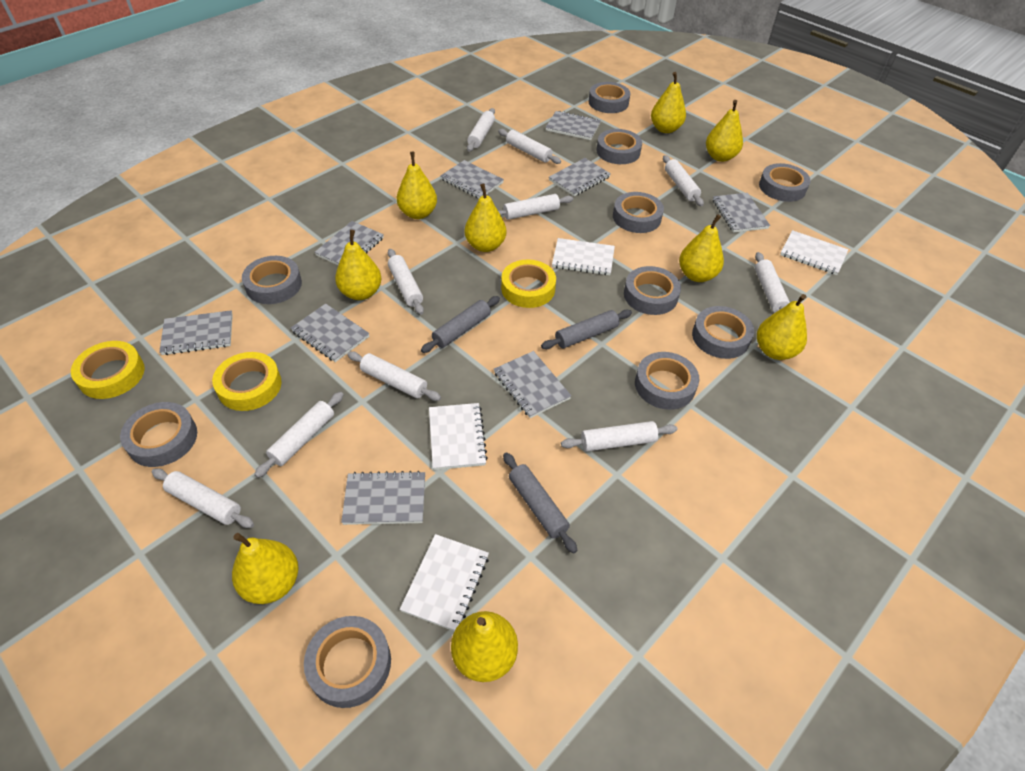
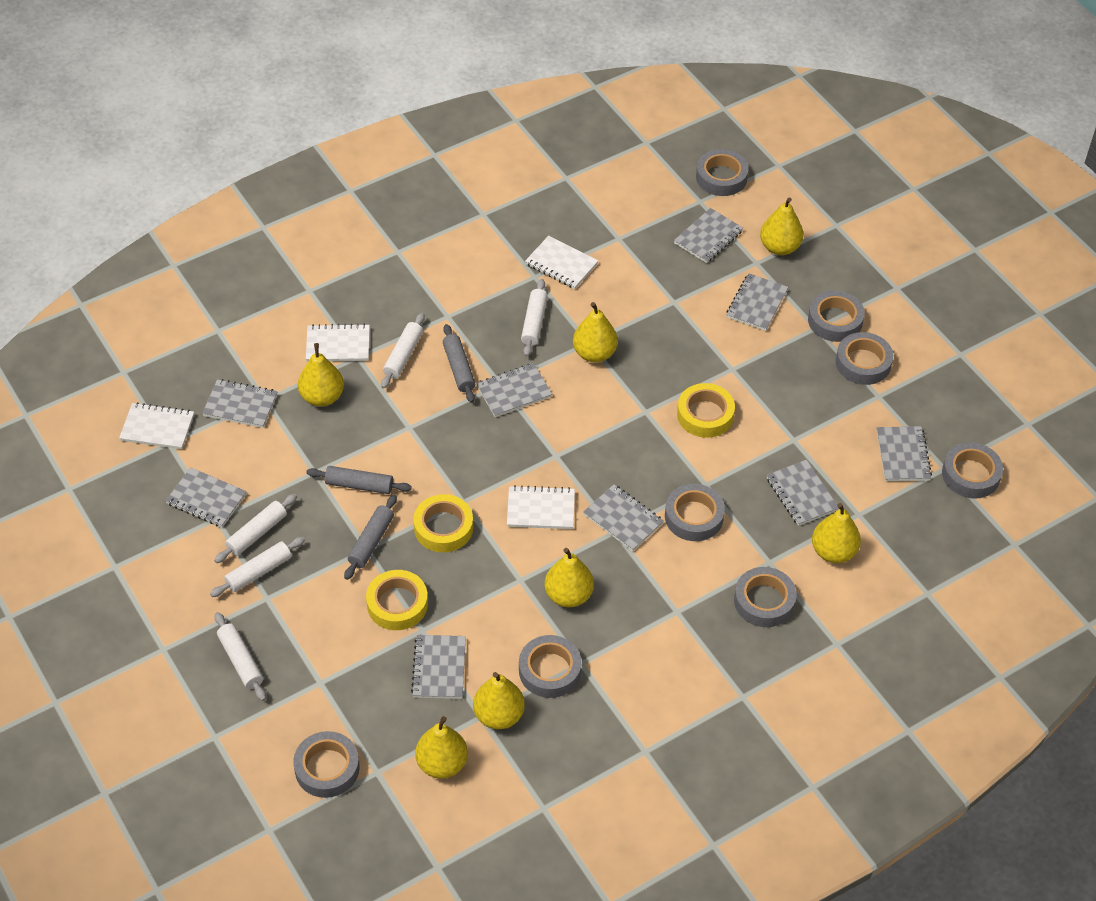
grey tape: [120,402,197,467] [242,256,302,304] [304,616,391,708] [589,82,630,113] [597,129,642,164] [613,192,664,233] [624,266,681,315] [635,352,699,410] [692,306,754,359] [759,163,811,202] = 10 -> [293,731,360,798] [519,635,582,698] [665,484,725,541] [696,149,749,196] [734,567,796,627] [808,290,865,342] [836,332,893,385] [942,442,1003,499] = 8
white rolling pin: [152,468,254,528] [254,392,344,478] [347,351,441,401] [388,249,424,315] [467,108,495,152] [498,129,561,164] [498,194,573,220] [561,421,677,452] [663,155,704,206] [755,252,790,312] = 10 -> [210,537,305,597] [214,494,297,563] [215,612,266,701] [381,313,425,389] [521,279,548,357] = 5
yellow pear: [232,533,298,604] [335,230,382,300] [397,152,437,219] [451,611,518,682] [465,184,506,252] [651,72,686,133] [679,214,724,282] [706,100,743,162] [757,294,807,360] = 9 -> [298,343,344,406] [415,716,468,779] [473,672,525,729] [545,548,594,607] [573,302,618,362] [760,197,804,255] [812,503,861,563] = 7

